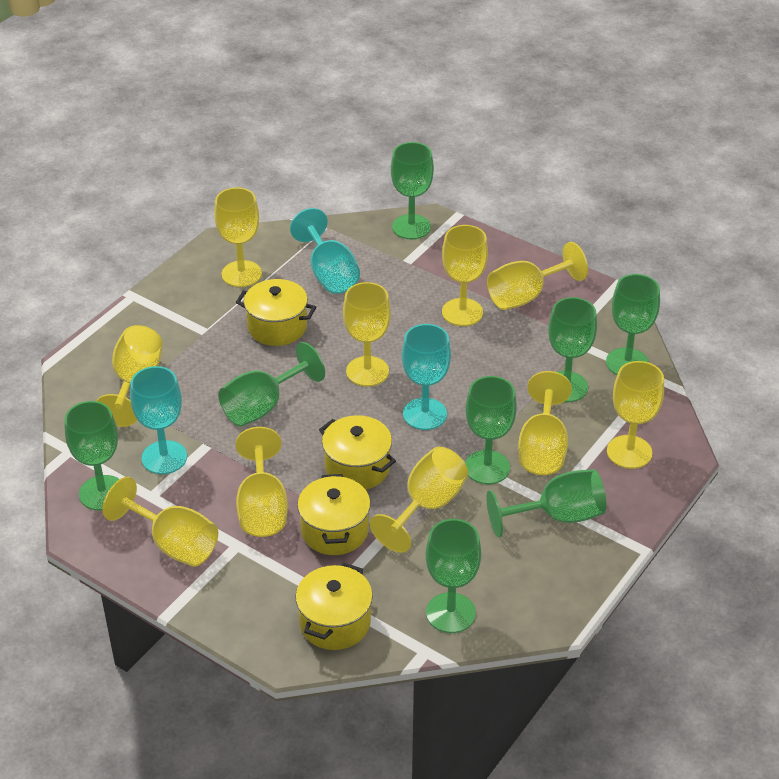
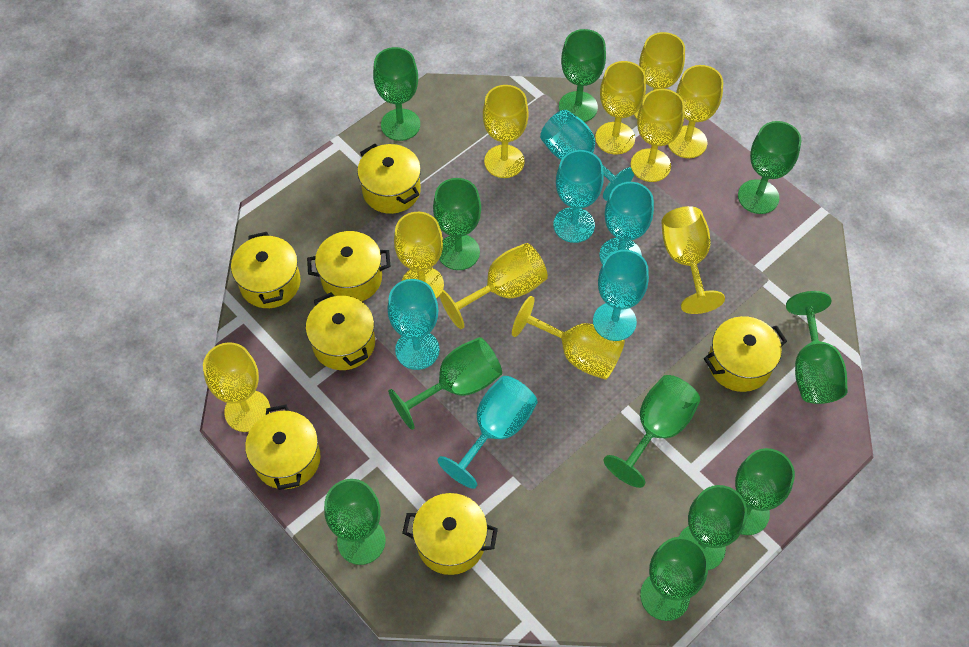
green goblet: [65,401,119,511] [218,342,325,427] [391,142,434,239] [426,519,481,633] [465,376,517,485] [486,469,606,538] [548,297,597,402] [606,274,660,375] = 8 -> [324,479,386,565] [373,47,420,141] [388,337,502,430] [433,178,481,270] [559,29,606,122] [603,375,700,488] [640,537,709,621] [679,485,747,570] [735,448,795,535] [738,121,801,214] [786,291,848,404] = 11
turquoise goblet: [130,366,187,474] [290,208,360,294] [402,324,451,430] = 3 -> [388,279,440,370] [437,376,538,489] [540,110,635,201] [553,150,604,243] [593,250,649,339] [599,182,654,265] = 6
yellow pot: [236,279,316,346] [296,562,373,650] [297,474,370,555] [319,415,396,490] = 4 -> [231,232,301,308] [245,405,321,490] [306,292,375,370] [307,231,390,301] [357,144,421,214] [402,493,498,575] [704,316,787,392] = 7

